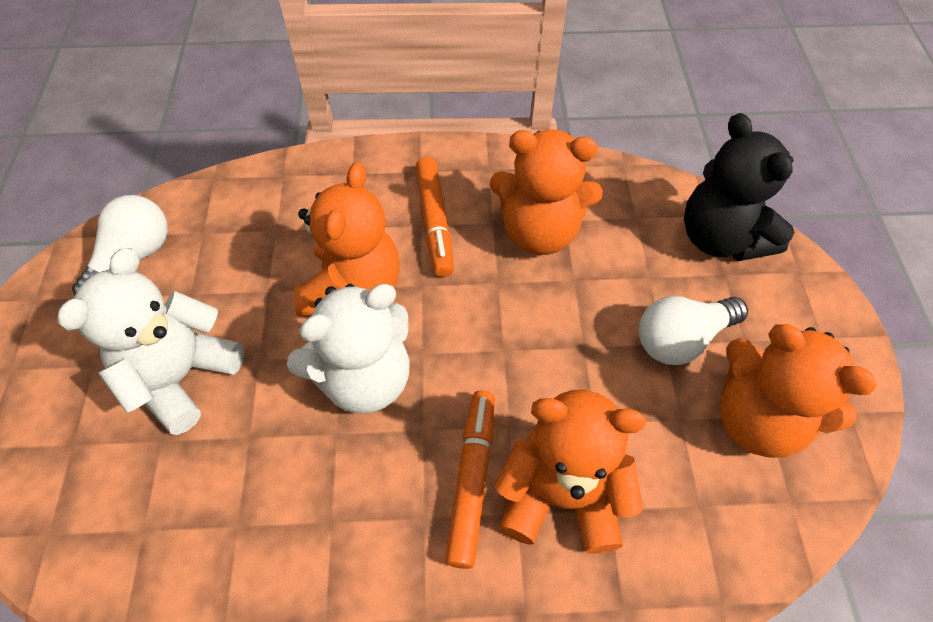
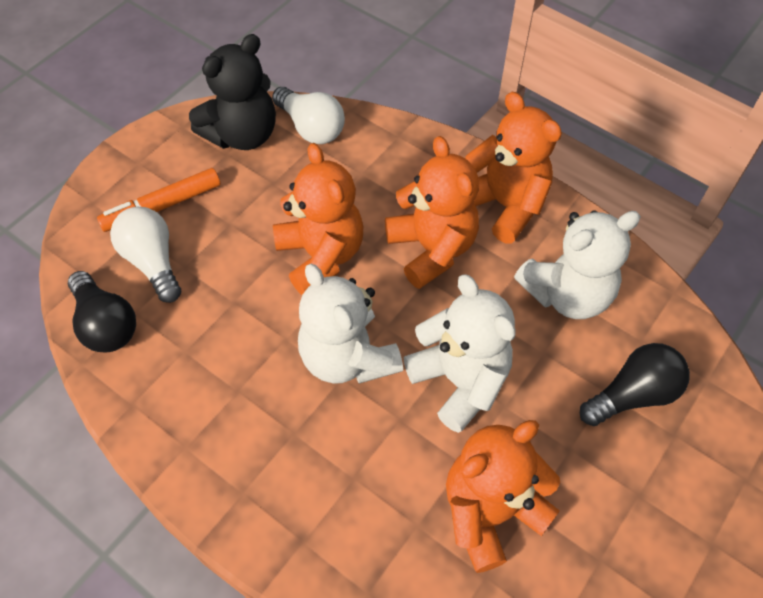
black light bulb: none = 0 -> [68,271,136,353] [580,343,690,426] = 2
orange marker: [416,157,454,277] [445,391,495,569] = 2 -> [97,168,221,232] = 1
white teddy bear: [57,248,244,435] [287,284,410,414] = 2 -> [298,264,403,384] [404,274,516,433] [514,210,641,319] = 3

